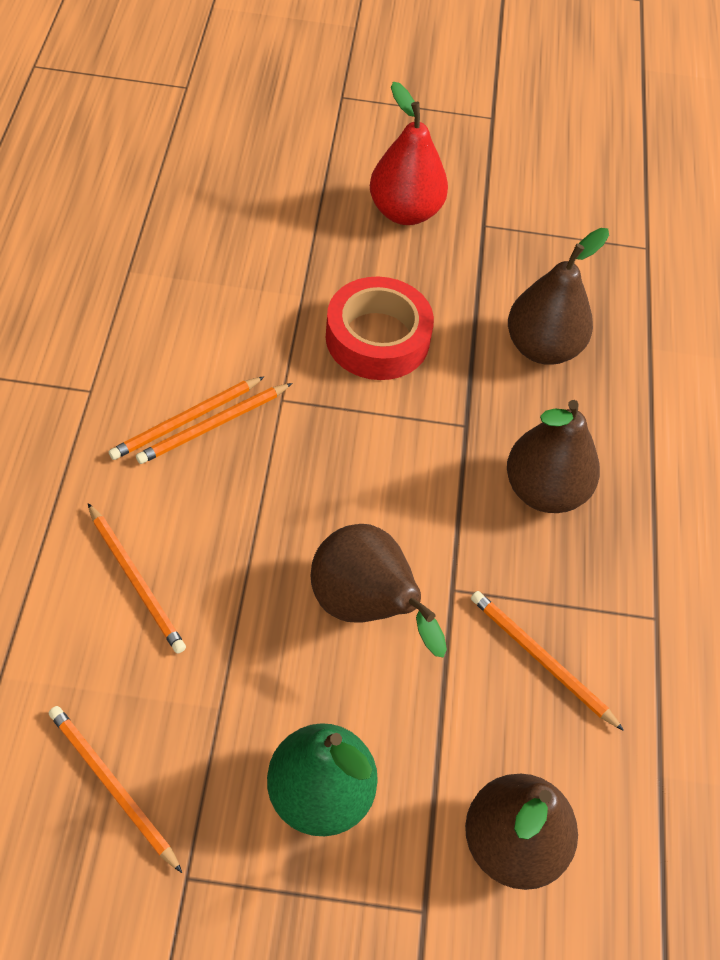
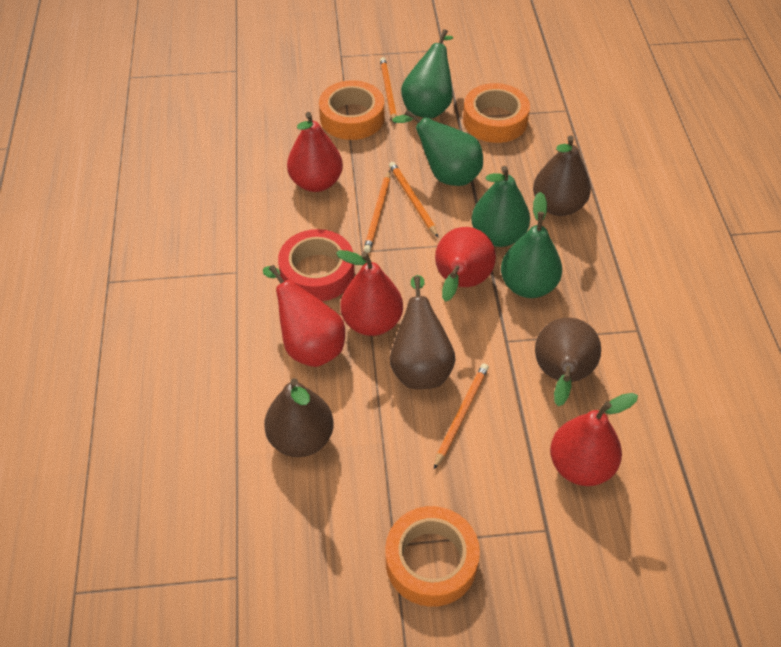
green pear: [267,723,378,836] = 1 -> [392,110,483,186] [401,29,453,118] [471,166,530,247] [501,192,562,298] = 4
orange pencil: [49,706,182,873] [88,503,186,654] [109,376,264,460] [136,383,292,464] [471,591,624,731] = 5 -> [364,170,390,253] [380,57,397,124] [389,162,438,237] [434,363,489,469] = 4
orange tape: none = 0 -> [319,80,384,140] [385,506,480,607] [463,83,530,143] = 3
red pear: [370,82,448,225] = 1 -> [263,265,345,367] [287,112,343,192] [336,250,403,336] [435,227,496,302] [550,393,638,486] = 5

